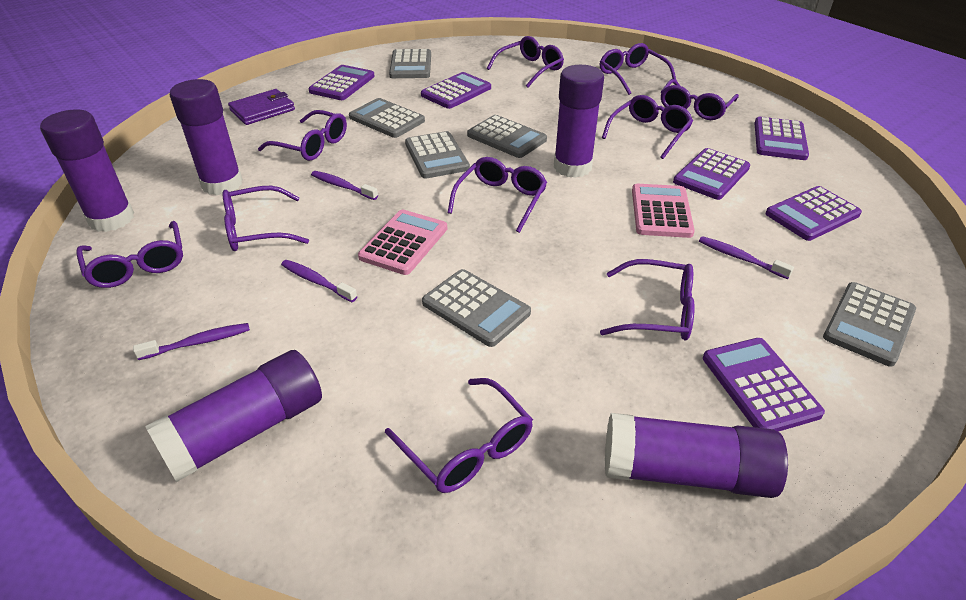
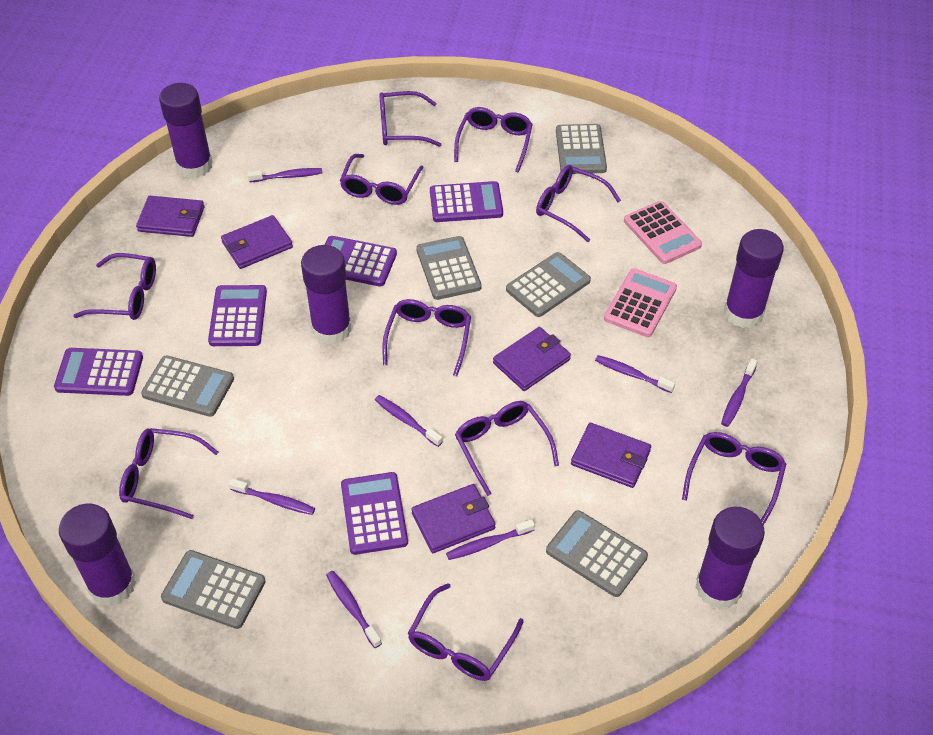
purple calculator: [308,65,375,100] [421,72,491,109] [673,148,750,200] [703,338,825,432] [755,117,809,160] [765,186,862,241] = 6 -> [54,348,143,396] [208,285,267,346] [325,236,397,287] [341,472,408,555] [430,181,503,222] = 5
purple toothbrush: [133,323,250,360] [281,260,357,302] [311,171,378,200] [699,236,794,279] = 4 -> [229,478,315,515] [248,168,322,182] [326,571,382,648] [375,395,443,447] [446,519,535,560] [595,355,675,393] [721,358,758,427] = 7
purple wallet: [228,89,295,125] = 1 -> [136,196,205,237] [221,215,293,269] [412,484,496,553] [493,327,571,391] [571,423,651,488] = 5

